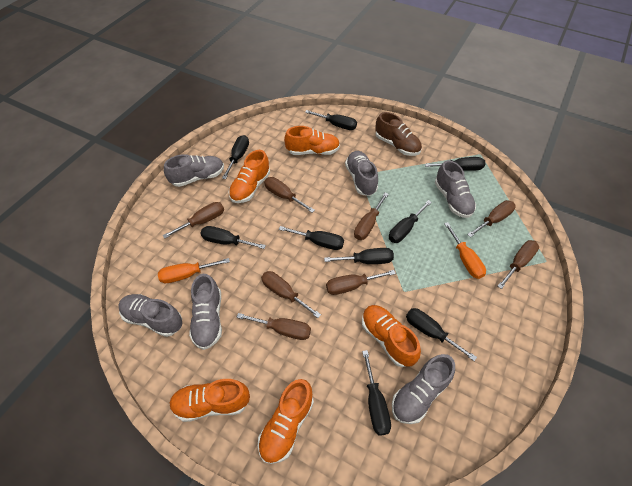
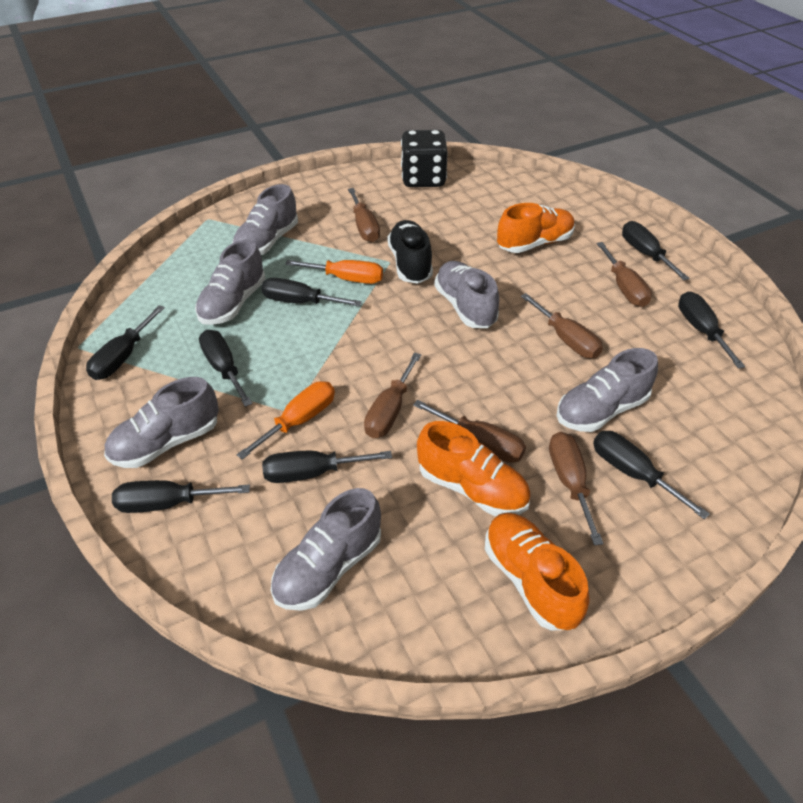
black dice: none = 0 -> [401,130,448,187] = 1
black screwdriver: [200,226,266,249] [222,135,249,179] [279,226,344,250] [305,110,357,130] [324,248,394,264] [362,350,391,436] [389,200,432,243] [406,308,477,361] [425,157,485,171] = 9 -> [86,305,165,380] [112,480,250,513] [199,330,253,407] [261,278,362,306] [262,450,392,483] [593,431,710,519] [622,221,690,280] [678,292,745,369] = 8
black shoe: none = 0 -> [387,220,433,284] = 1
brown screwdriver: [162,202,224,239] [236,313,311,340] [261,271,321,318] [264,177,315,213] [326,270,396,295] [354,193,389,240] [467,200,516,238] [498,240,539,289] = 8 -> [348,188,380,242] [364,352,421,438] [413,400,526,463] [521,293,603,358] [549,432,603,545] [597,242,652,307] = 6
brown shoe: [375,112,422,156] = 1 -> none = 0
orange shoe: [169,379,250,422] [228,150,270,203] [258,379,314,464] [284,126,340,155] [362,305,421,367] = 5 -> [417,421,531,516] [485,513,590,631] [497,203,575,253] = 3

